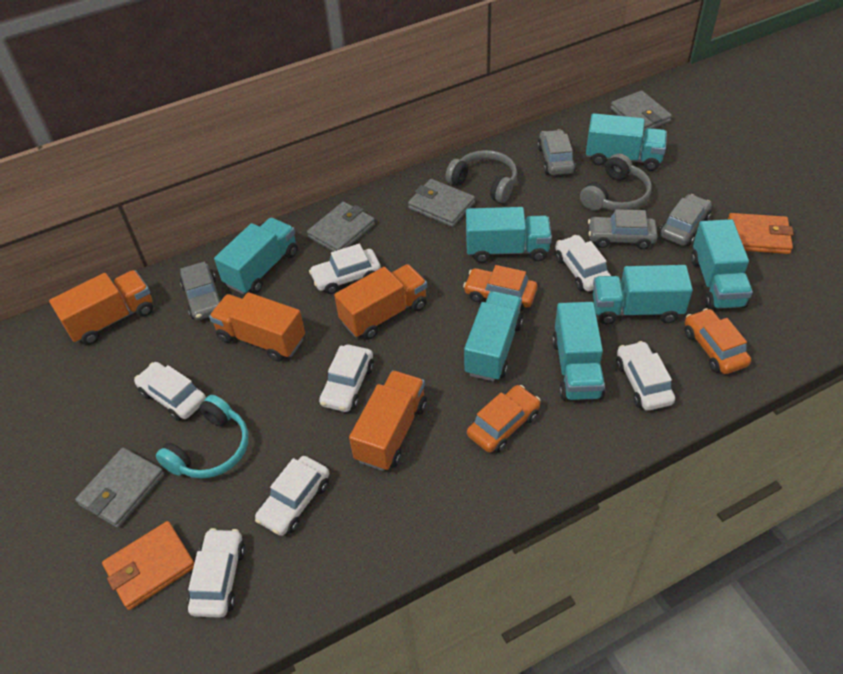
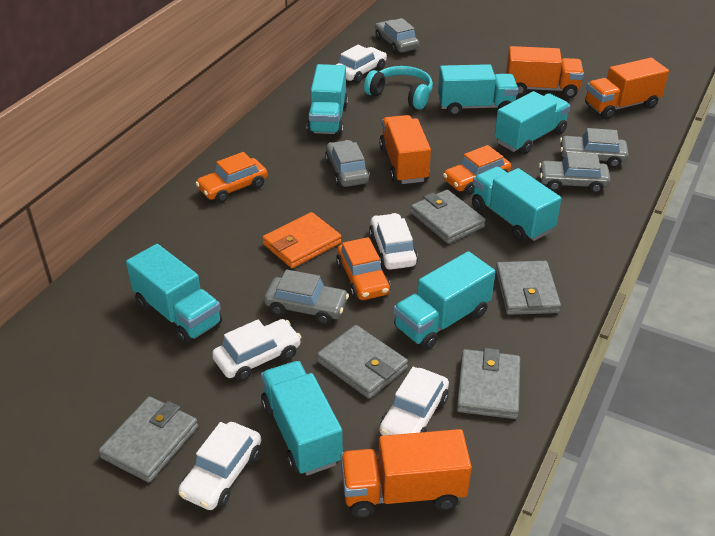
grey car: [180,262,222,320] [537,129,576,175] [588,209,658,249] [660,194,712,246] = 4 -> [264,269,349,325] [325,140,370,187] [375,18,419,54] [539,152,611,193] [560,128,629,168] = 5
grey headphones: [445,150,517,203] [580,153,652,211] = 2 -> none = 0
grey wallet: [75,448,165,528] [307,202,375,252] [408,179,475,227] [610,90,672,131] = 4 -> [99,397,198,483] [317,325,408,399] [411,190,486,244] [457,348,520,419] [496,261,561,315] = 5
orange wallet: [102,521,194,610] [728,213,794,254] = 2 -> [262,212,341,268] = 1
white car: [134,362,206,421] [188,528,245,618] [255,456,329,536] [309,244,381,294] [319,345,374,412] [555,235,611,291] [616,341,675,411] = 7 -> [178,422,261,510] [212,319,301,381] [336,45,387,83] [369,213,418,270] [379,367,449,436] = 5

